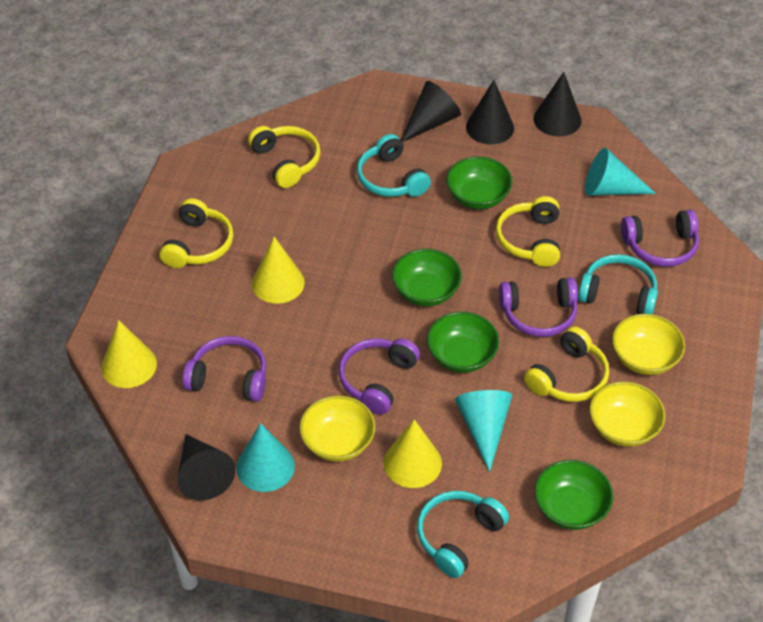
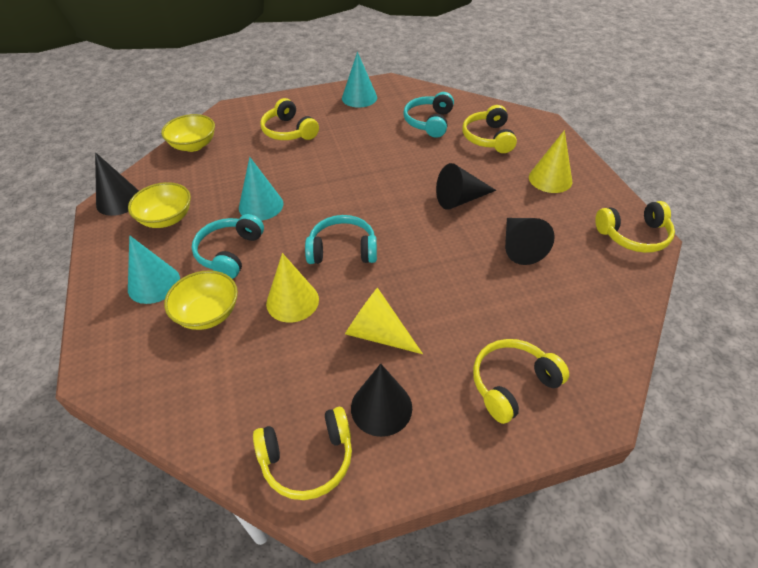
green bowl: [392,249,462,306] [427,312,500,373] [446,157,513,209] [534,460,613,530] = 4 -> none = 0
purple headphones: [182,336,267,402] [339,338,420,415] [499,277,578,337] [621,209,699,267] = 4 -> none = 0
yellow headphones: [160,198,233,268] [248,126,320,188] [496,196,560,267] [524,326,609,402] = 4 -> [253,407,352,500] [260,98,319,140] [462,105,517,153] [473,339,569,424] [595,201,675,253] = 5

